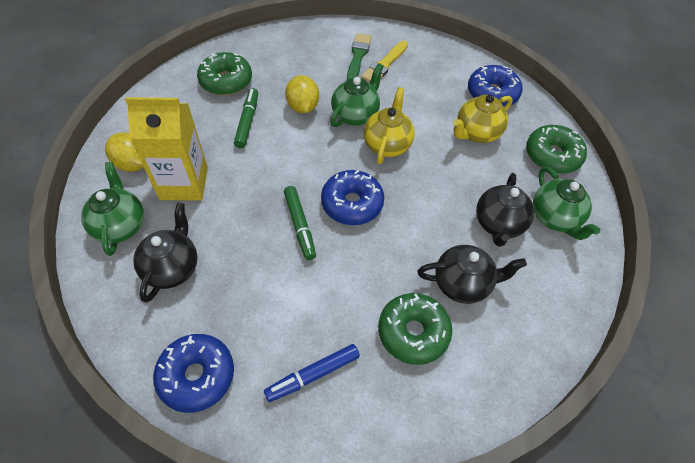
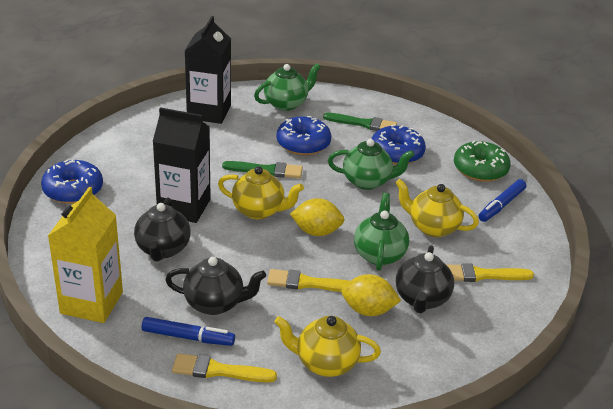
black carton: none = 0 -> [153,107,211,223] [185,16,231,124] = 2
blue marker: [264,344,360,402] = 1 -> [142,317,235,346] [478,179,526,222] = 2
green brush: [347,33,372,80] = 1 -> [222,161,303,178] [323,112,397,131] = 2
green donut: [197,52,252,95] [378,293,452,365] [526,125,587,174] = 3 -> [454,141,511,182] = 1
green marker: [234,88,258,148] [284,186,316,260] = 2 -> none = 0
yellow brush: [361,41,408,82] = 1 -> [172,353,277,382] [267,269,350,292] [447,263,534,282] = 3
yellow teapot: [363,87,415,164] [453,94,513,143] = 2 -> [218,166,304,219] [274,316,381,377] [396,179,479,237] = 3

